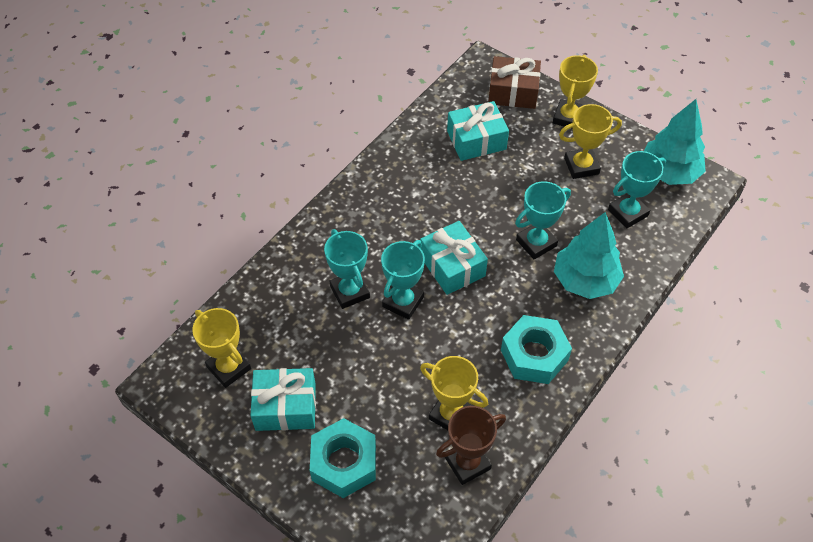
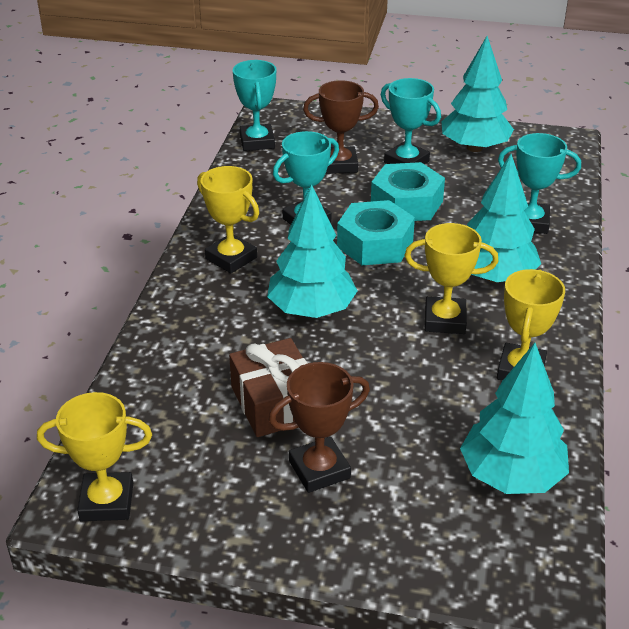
brown trophy: [436,406,506,485] = 1 -> [268,362,370,493] [303,80,379,174] = 2
turquoise gift: [251,368,316,431] [420,221,488,295] [447,101,509,161] = 3 -> none = 0
turquoise tree: [554,212,624,299] [644,99,706,185] = 2 -> [267,184,358,318] [441,36,514,152] [460,343,569,494] [467,154,541,283] = 4

